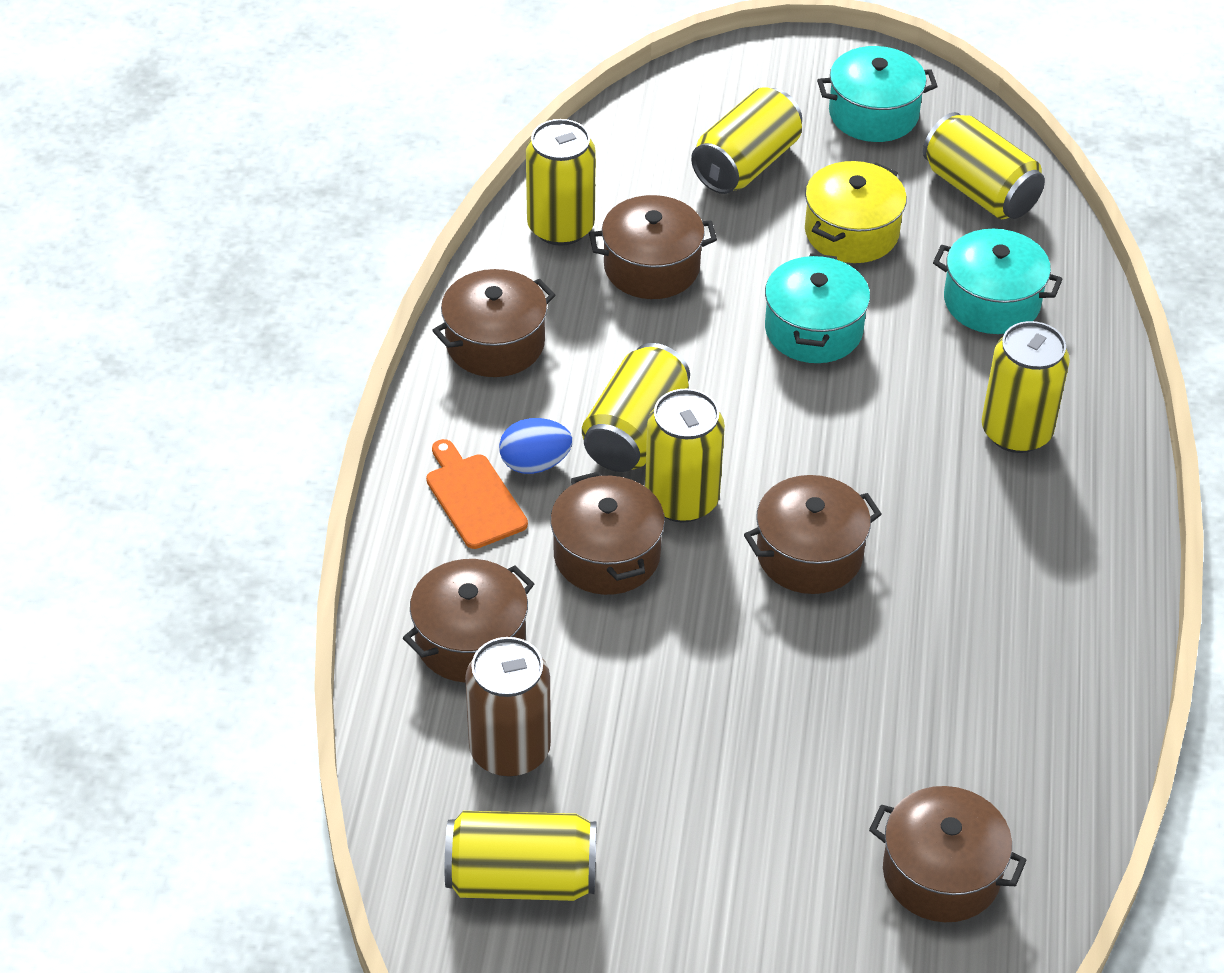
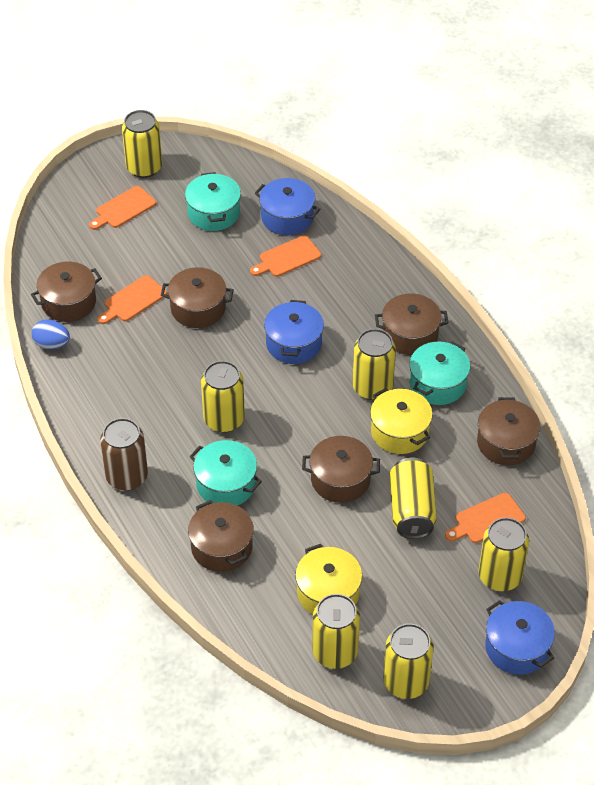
blue pot: none = 0 -> [255,178,320,235] [264,300,324,364] [485,600,555,675] = 3
orange cutting board: [426,439,528,549] = 1 -> [89,186,156,230] [98,275,167,324] [250,236,321,277] [445,493,526,543] = 4
yellow pot: [805,161,907,263] = 1 -> [295,544,362,614] [370,388,433,454] = 2

